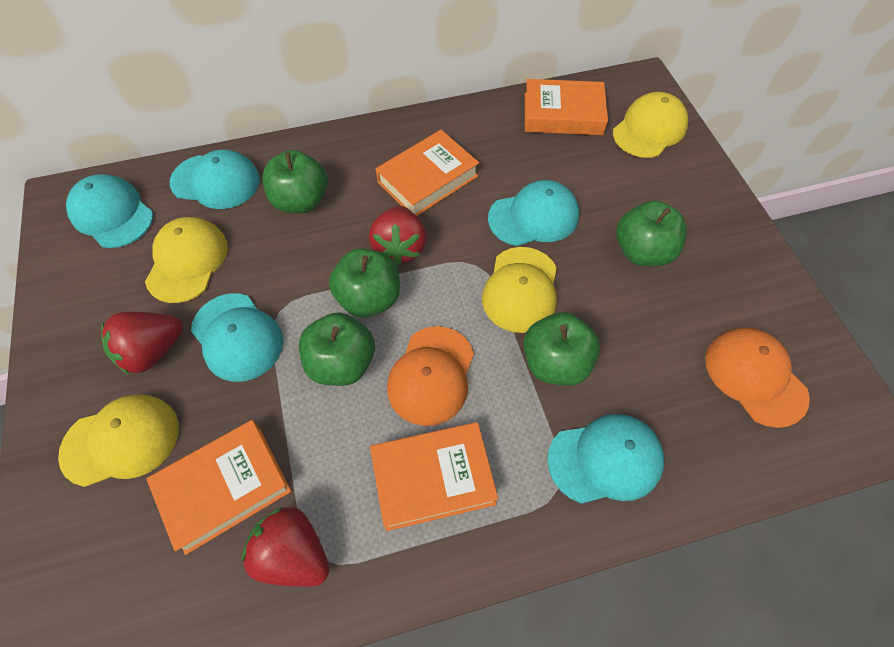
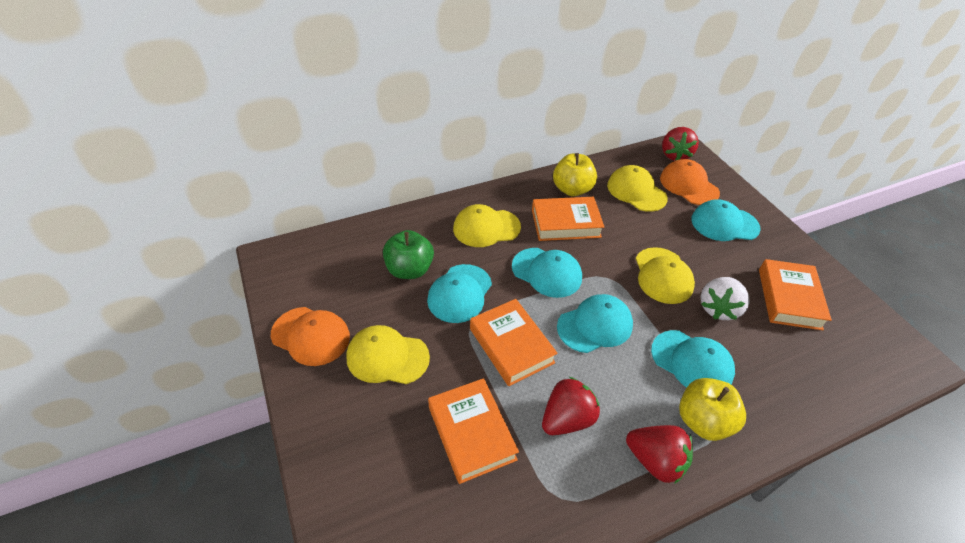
green apple: [262,150,328,213] [299,313,375,386] [329,249,400,317] [523,312,600,386] [616,201,686,266] = 5 -> [383,230,434,279] = 1
white strawberry: none = 0 -> [700,277,750,320] = 1
yellow apple: none = 0 -> [553,153,597,196] [679,378,746,441] = 2

